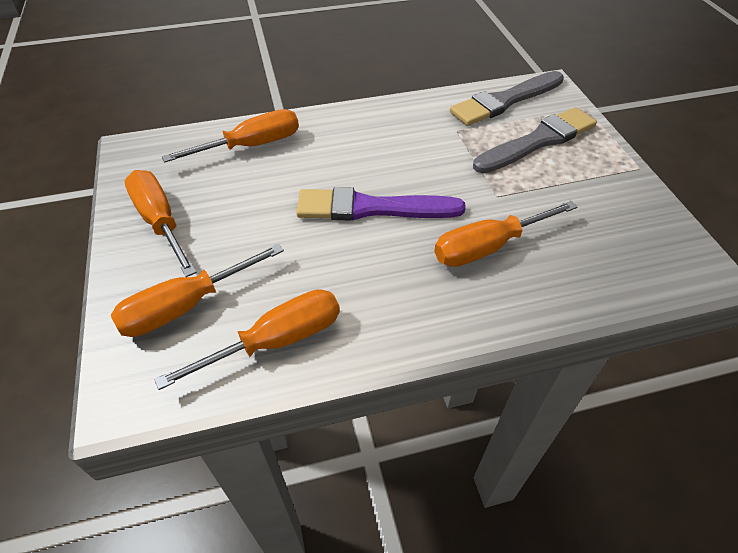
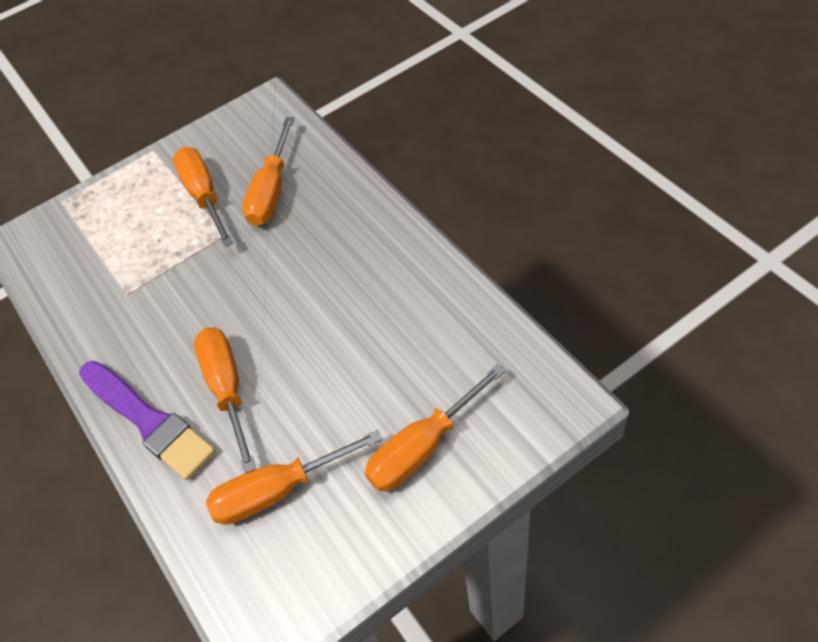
grey brush: [450,71,564,126] [473,107,597,173] = 2 -> none = 0

